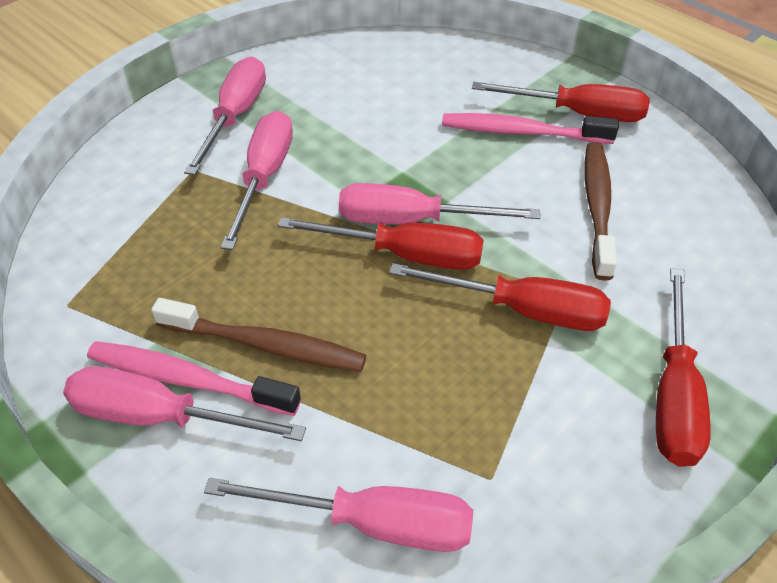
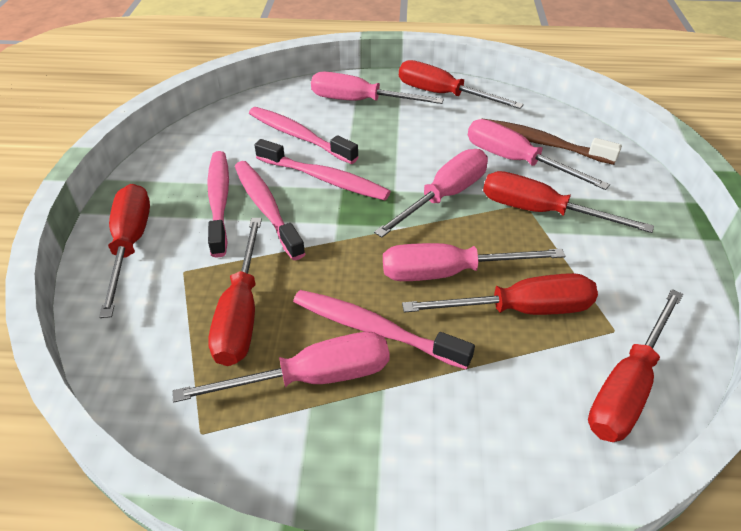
brown toothbrush: [151,298,366,372] [585,142,617,281] = 2 -> [485,119,622,165] = 1
pink toothbrush: [87,341,301,416] [442,113,619,144] = 2 -> [207,151,229,258] [235,161,305,260] [249,107,358,164] [254,139,391,200] [293,290,475,370] = 5
red screwdriver: [278,217,483,270] [389,263,611,331] [472,82,650,122] [656,268,711,467] = 4 -> [99,184,150,318] [208,218,262,366] [399,60,524,109] [402,273,598,315] [483,171,654,233] [588,289,683,442] = 6

